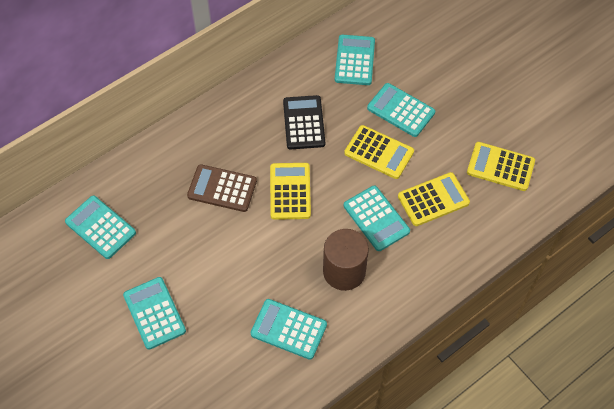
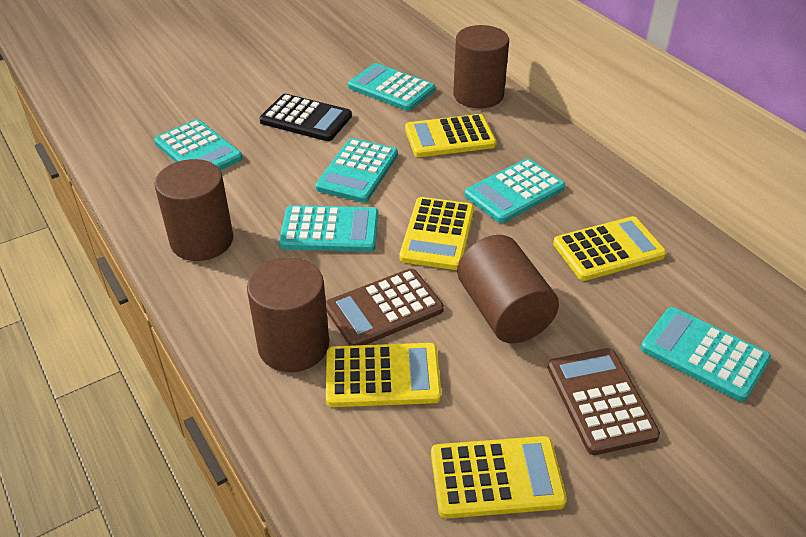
brown calculator: [187,164,257,212] = 1 -> [326,268,444,346] [548,348,660,455] = 2
brown cylinder: [323,229,369,291] = 1 -> [155,159,233,261] [247,257,329,372] [453,25,509,109] [457,235,559,343] = 4
yellow calculator: [270,163,311,220] [344,125,414,179] [398,172,470,226] [467,142,535,191] = 4 -> [326,343,442,407] [400,197,474,270] [405,114,496,157] [431,436,567,518] [553,216,666,281] = 5

